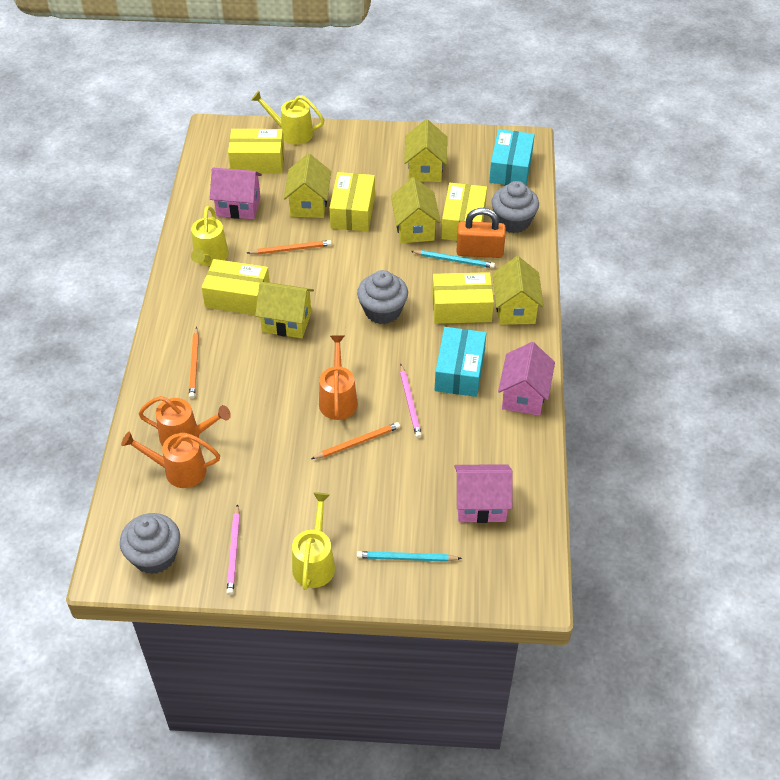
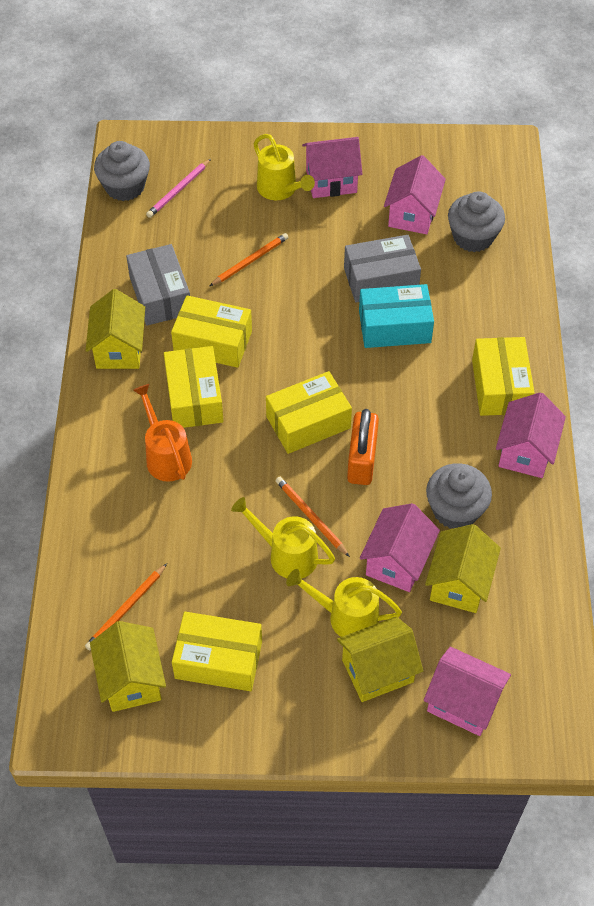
grey box: none = 0 -> [126,244,190,326] [344,235,421,303] = 2
orange watering can: [121,432,220,488] [138,396,231,446] [319,335,358,420] = 3 -> [133,384,192,482] = 1
pink house: [210,168,262,219] [455,464,513,523] [498,342,555,416] = 3 -> [302,137,362,198] [360,503,440,592] [384,155,446,234] [424,647,511,736] [496,392,566,478] = 5
pink pencil: [226,504,240,595] [400,364,422,438] = 2 -> [146,159,211,218] = 1
turquoise box: [435,327,486,397] [489,129,535,185] = 2 -> [359,284,434,348] = 1
turquoise pencil: [357,551,462,562] [411,250,495,268] = 2 -> none = 0
yellow house: [255,282,314,338] [284,154,331,218] [391,177,440,243] [404,119,447,182] [492,256,544,325] = 5 -> [85,289,145,369] [90,621,166,712] [337,617,423,702] [425,524,501,613] = 4

